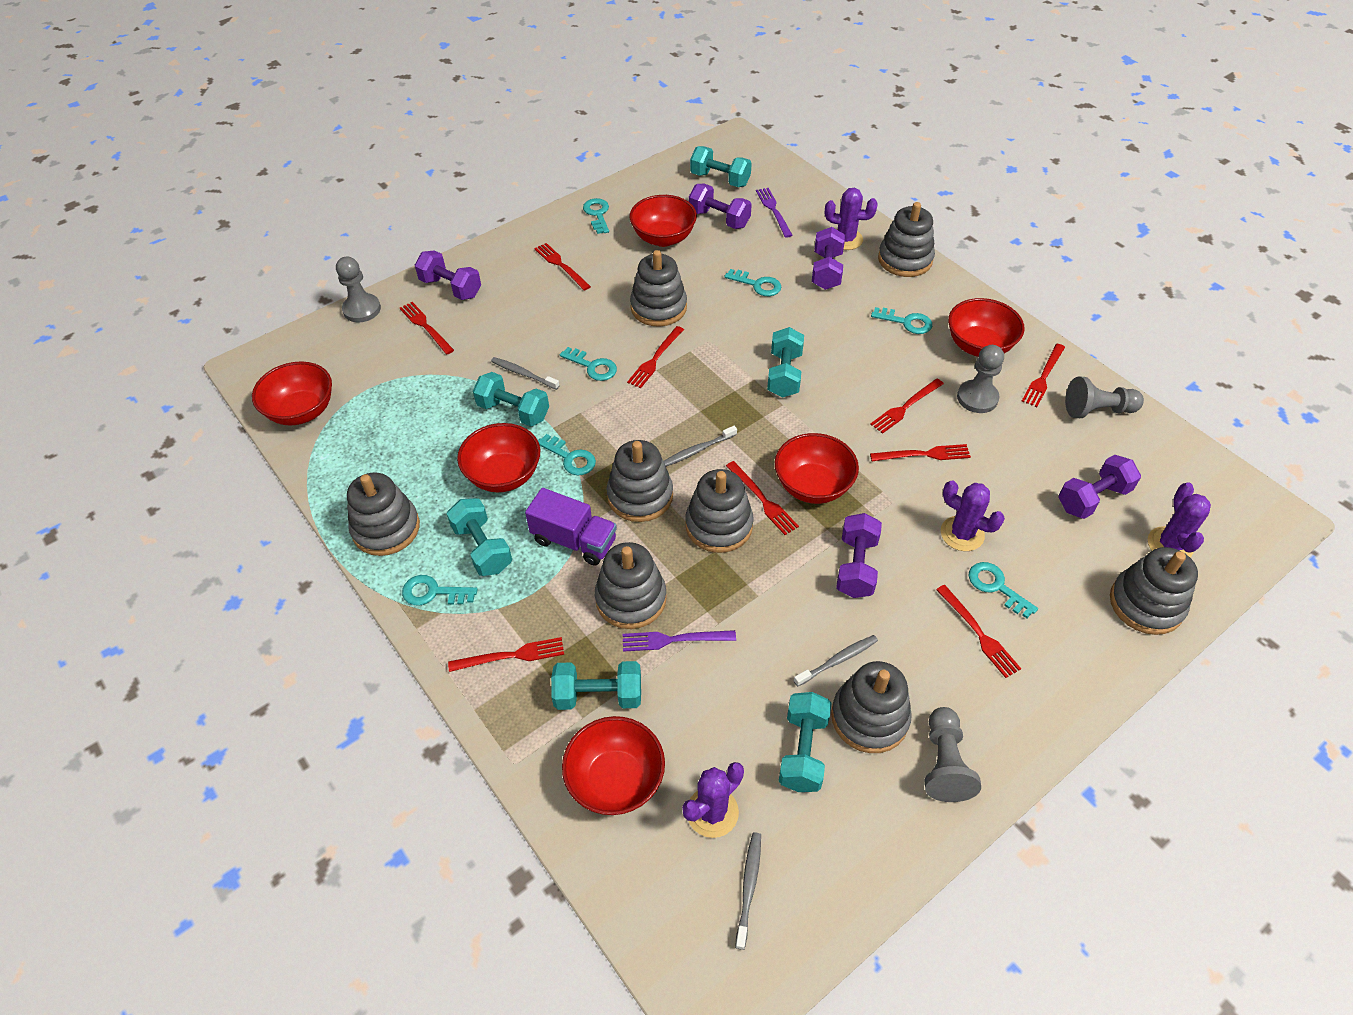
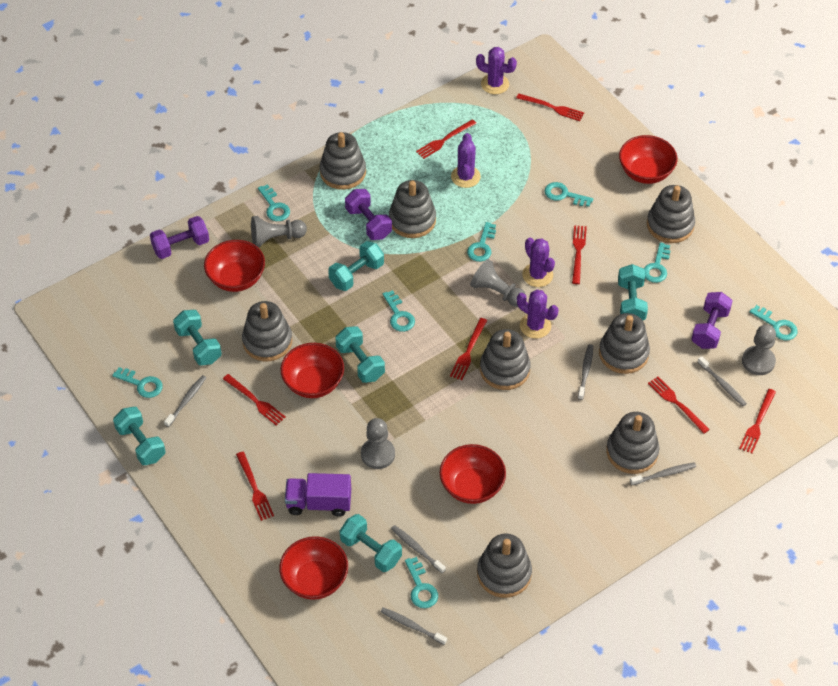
grey toothbrush: [491,357,560,390] [664,426,737,466] [735,832,761,950] [794,635,878,687] = 4 -> [164,375,206,427] [380,607,447,645] [391,525,446,573] [578,344,593,400] [630,463,696,485] [698,356,747,406] = 6
purple dumbbell: [415,250,481,300] [689,184,752,229] [812,227,845,290] [836,513,882,598] [1058,455,1141,519] = 5 -> [150,216,209,259] [345,189,392,240] [691,292,732,349] = 3
purple fork: [623,630,736,652] [756,188,793,238] = 2 -> none = 0
red bowl: [252,361,332,425] [457,423,540,492] [562,716,665,815] [630,195,697,247] [775,433,859,504] [948,298,1025,357] = 6 -> [204,240,265,292] [279,536,348,600] [281,343,344,398] [440,444,506,504] [619,135,678,184] = 5
red fork: [400,302,454,354] [448,637,564,672] [534,243,591,291] [627,326,684,388] [726,461,799,535] [870,379,944,434] [870,444,971,461] [936,585,1021,678] [1022,344,1065,407] = 9 -> [223,374,286,426] [236,452,274,521] [416,119,477,159] [450,318,487,380] [516,94,584,121] [572,225,587,284] [648,376,710,434] [739,389,776,454] = 8
turquoise key: [402,575,478,605] [538,434,596,475] [560,347,617,381] [583,198,609,234] [724,269,781,296] [871,307,932,334] [969,562,1038,618] = 7 -> [112,367,163,398] [258,184,290,221] [383,290,415,332] [405,557,438,608] [467,222,496,262] [544,182,593,207] [644,242,671,283] [750,305,797,340] = 8

